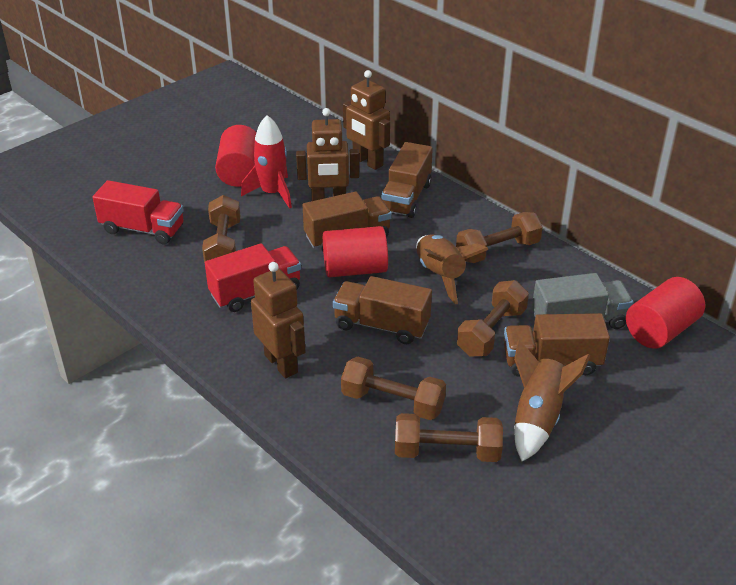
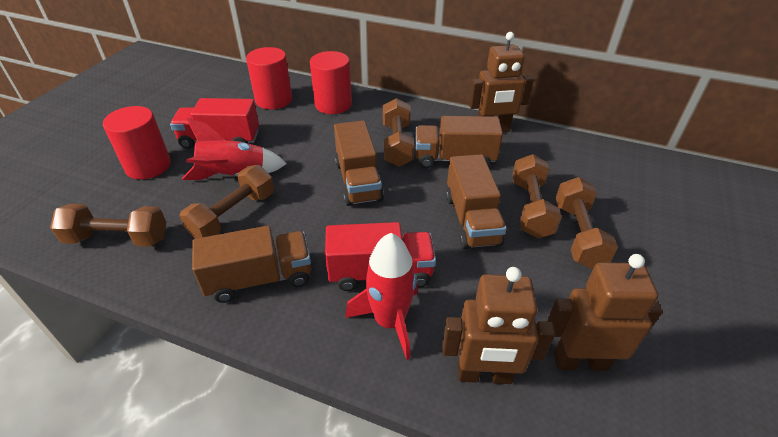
brown rocket: [416,234,489,304] [514,339,591,461] = 2 -> none = 0
grey truck: [532,273,633,329] = 1 -> none = 0
red rocket: [241,115,292,209] = 1 -> [182,118,286,180] [345,233,418,360] = 2

